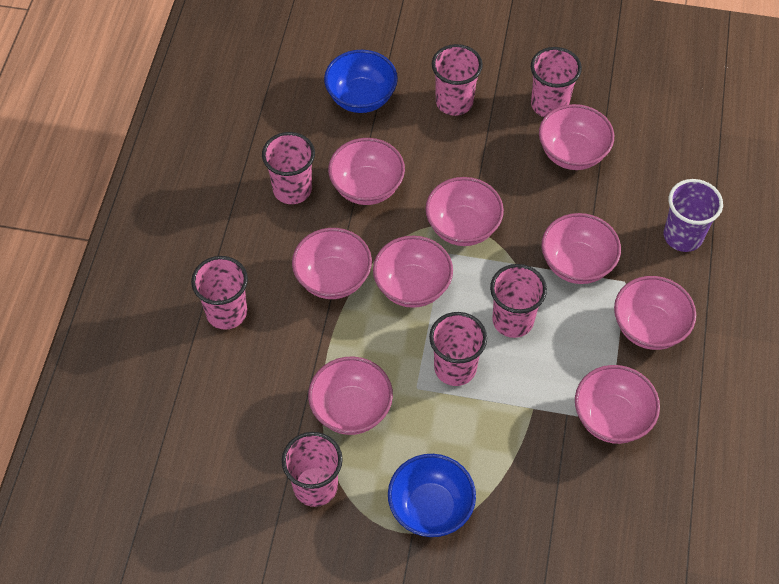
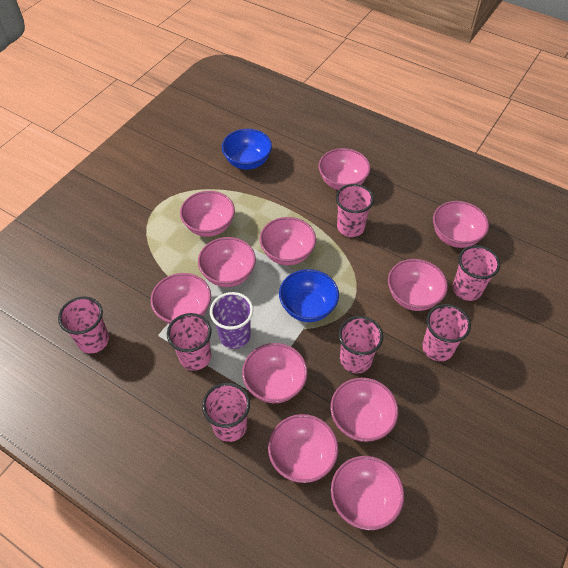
pink bowl: [292,228,372,299] [308,357,393,435] [328,138,405,205] [373,236,453,308] [425,177,504,246] [539,104,614,170] [541,213,621,284] [575,365,660,444] [614,276,696,350] = 9 -> [151,273,211,324] [180,191,235,237] [198,237,256,287] [242,343,308,403] [260,217,316,265] [268,414,338,483] [319,148,370,190] [330,378,398,442] [331,456,404,530] [388,259,448,311] [433,201,489,248] = 11

